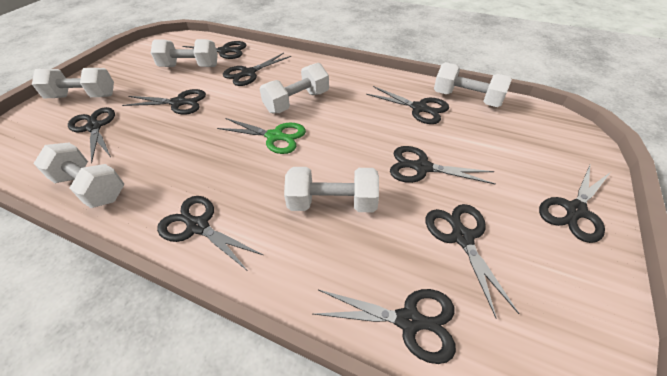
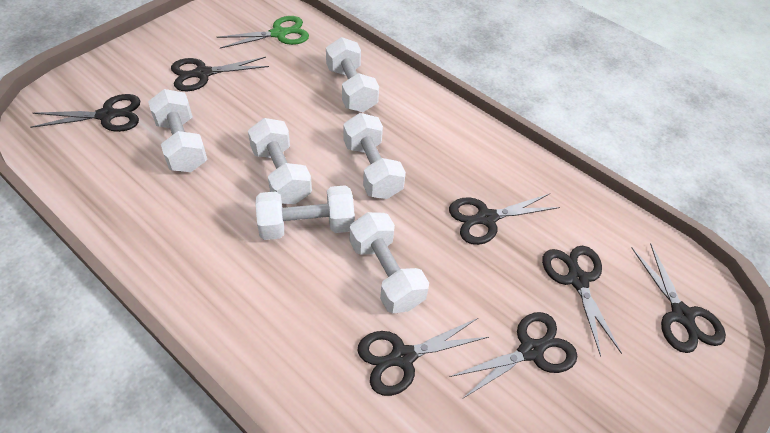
black scissors: [68,107,115,163] [122,89,206,115] [157,196,263,271] [182,41,246,59] [223,53,291,86] [314,289,456,364] [366,86,449,124] [390,146,495,184] [425,204,519,319] [539,165,611,243] = 10 -> [30,94,140,132] [171,57,269,91] [358,318,489,396] [449,194,560,245] [449,312,577,399] [542,246,622,357] [632,243,726,353] = 7

